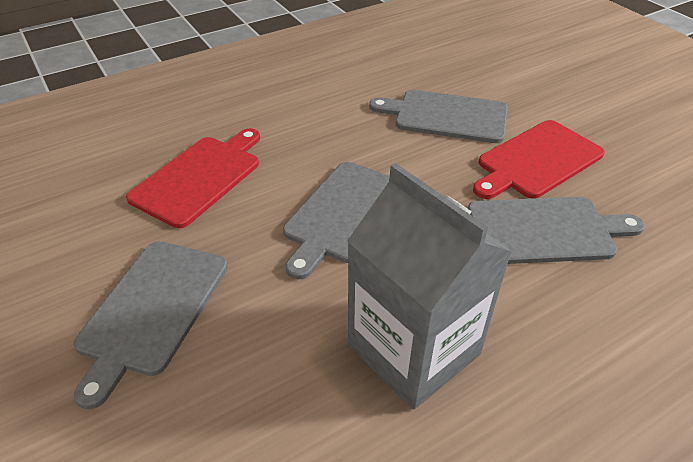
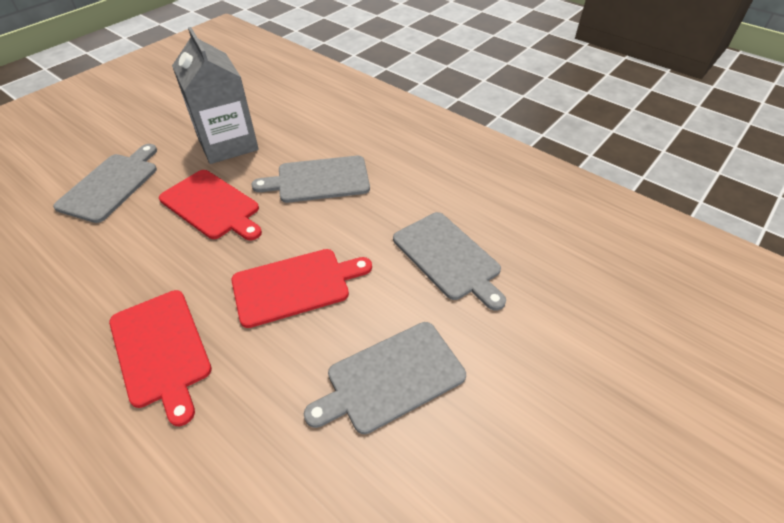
red cutting board: [126,128,260,228] [473,120,605,199] = 2 -> [109,290,212,426] [159,170,262,240] [231,249,372,328] = 3

